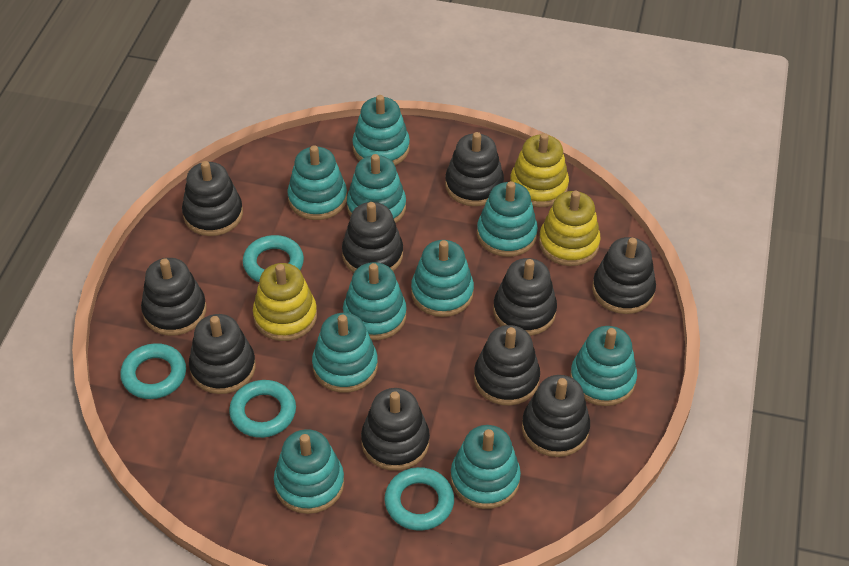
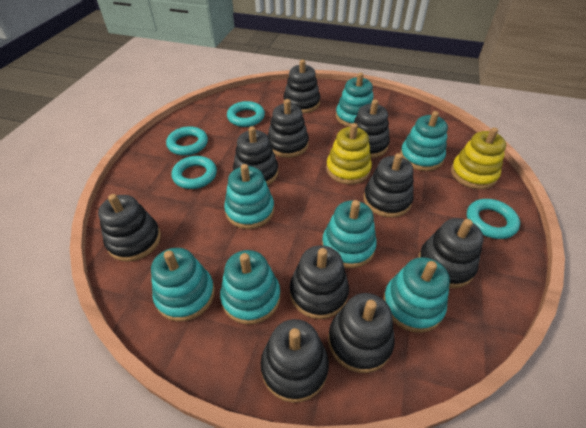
turquoise stacking toy: [274,429,344,514] [288,145,347,220] [312,313,378,393] [343,262,407,340] [347,154,406,223] [352,95,410,165] [411,240,474,317] [451,425,521,509] [477,181,538,257] [570,326,637,406] = 10 -> [151,248,215,322] [220,250,280,324] [224,164,274,229] [322,200,377,268] [336,73,374,127] [383,257,450,333] [400,111,448,171] = 7
yellow stacking toy: [253,263,317,341] [510,133,569,207] [539,191,601,266] = 3 -> [326,123,372,184] [451,128,506,189] = 2

